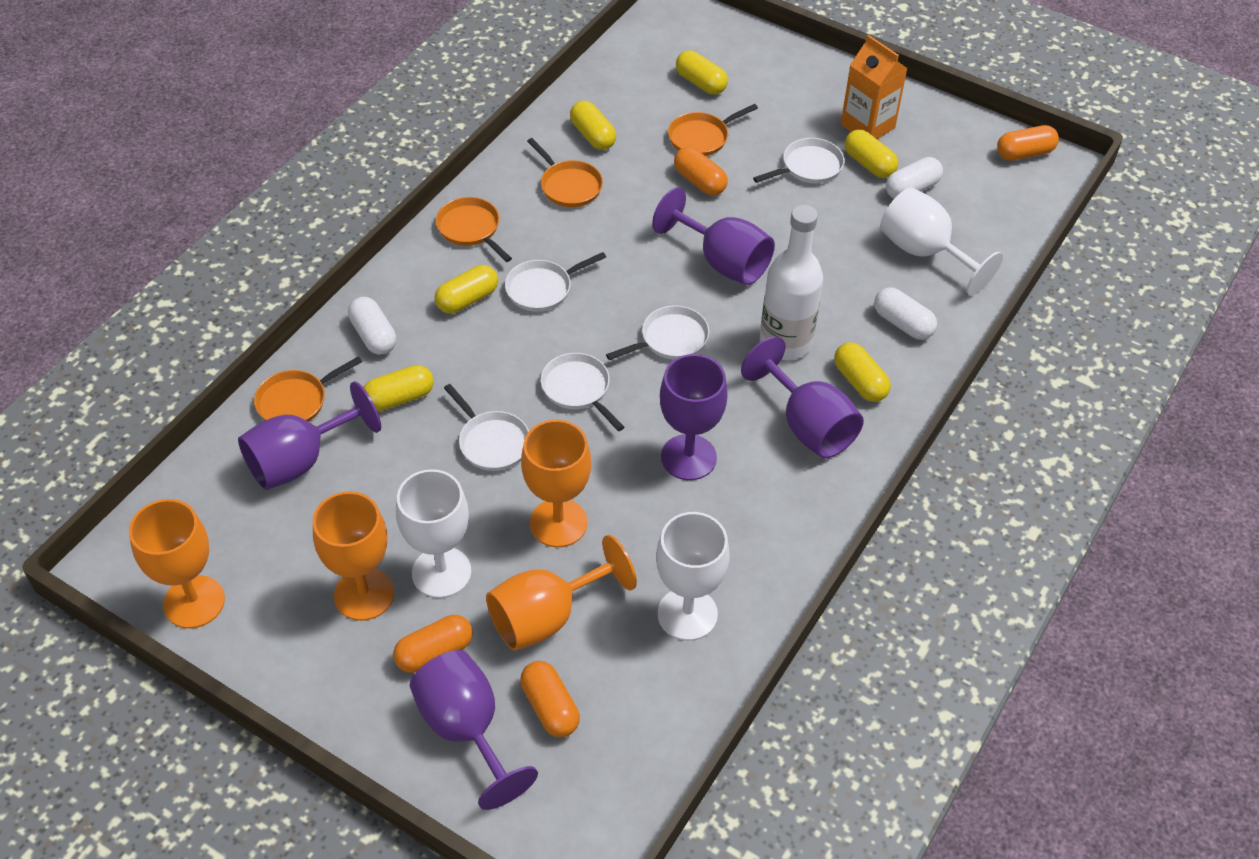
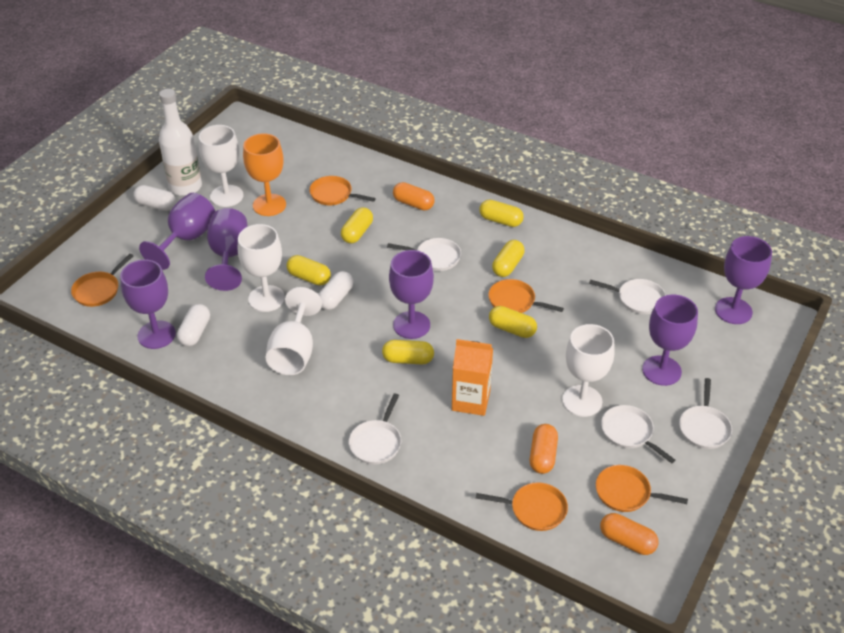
orange capsule: [393,615,472,673] [520,661,580,737] [674,147,728,196] [997,125,1059,161] = 4 -> [393,182,435,211] [530,424,558,474] [600,513,659,555] = 3
orange goblet: [129,499,225,628] [313,491,394,621] [486,535,637,651] [521,420,591,547] = 4 -> [243,133,286,216] = 1
orange pan: [254,356,362,422] [436,197,512,262] [527,138,603,207] [668,104,758,156] = 4 -> [71,254,133,307] [309,176,376,205] [476,482,568,531] [488,279,564,313] [596,465,688,512] = 5
purple goblet: [238,381,381,490] [410,650,538,810] [652,187,775,285] [660,354,728,480] [741,336,864,459] = 5 -> [120,260,176,349] [139,193,215,270] [205,208,248,291] [389,250,434,339] [642,295,698,386] [715,236,772,324] = 6
white goblet: [396,469,471,598] [656,512,730,641] [880,187,1003,296] = 3 -> [199,125,243,207] [238,224,285,312] [266,287,322,375] [562,324,615,417] = 4

